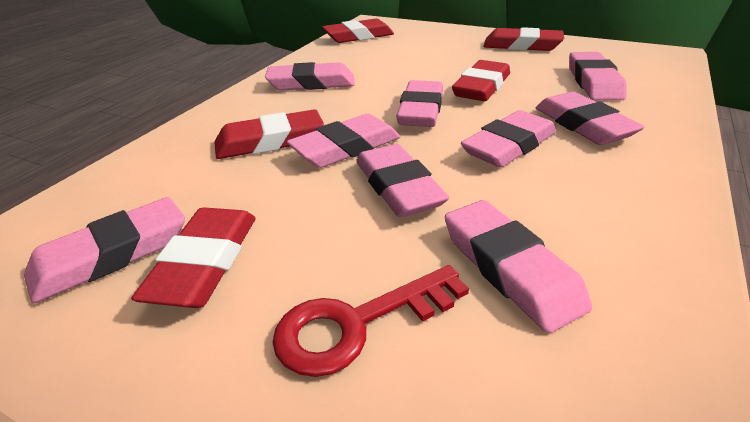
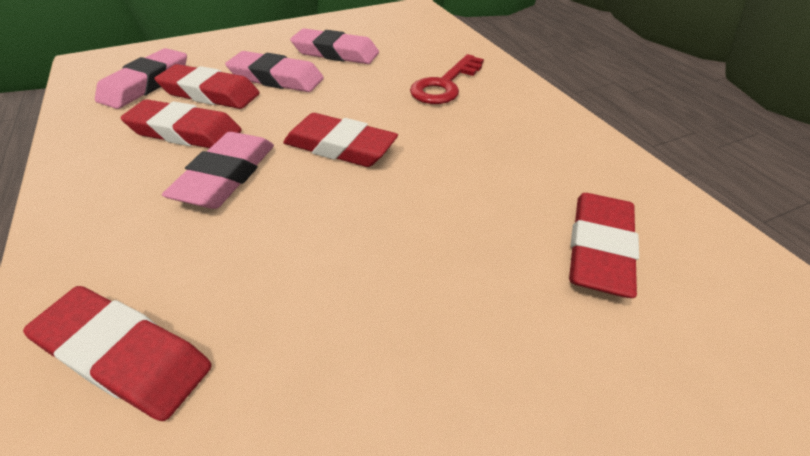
pink eraser: [24,197,185,304] [265,62,355,91] [287,114,400,168] [356,144,449,217] [396,80,443,127] [445,200,592,333] [461,110,556,167] [536,92,645,145] [569,52,626,100] = 9 -> [95,48,187,109] [162,132,274,209] [225,51,324,92] [290,28,379,64] = 4

